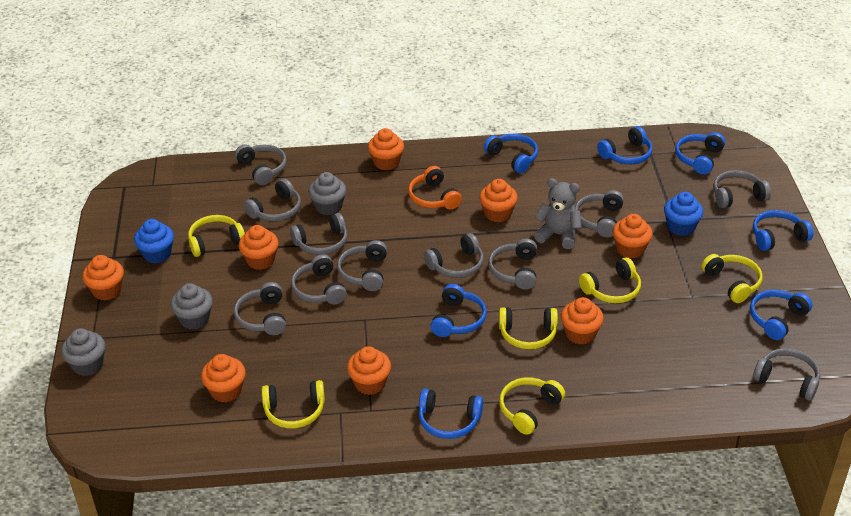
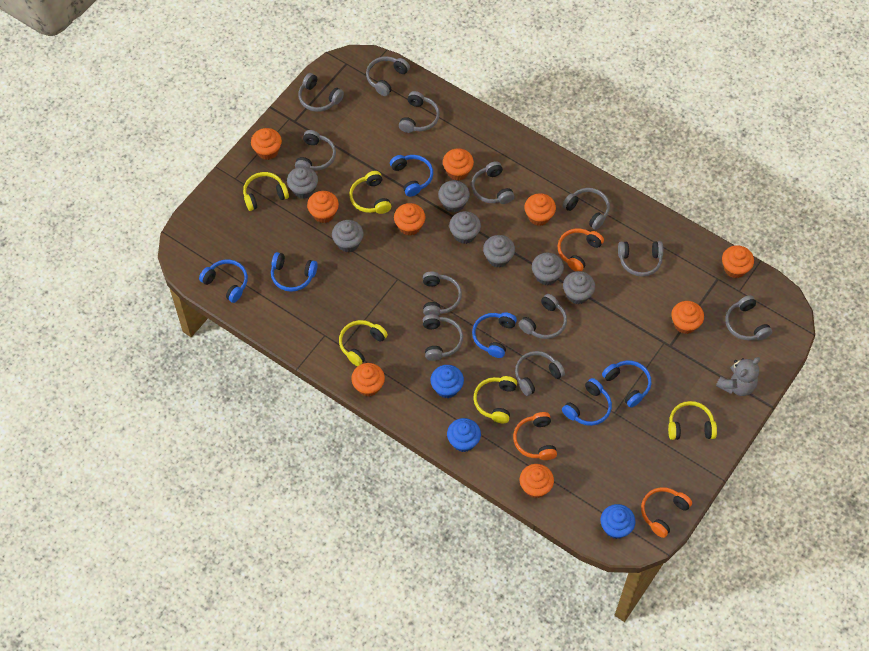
blue cupcake: [134,219,174,264] [664,192,703,236] = 2 -> [430,365,464,398] [447,418,481,452] [601,504,635,539] = 3
blue headphones: [419,389,483,439] [430,284,487,337] [484,134,538,173] [597,126,653,164] [675,132,725,174] [750,290,813,340] [753,210,813,251] = 7 -> [199,260,248,303] [271,252,318,292] [390,155,433,197] [472,312,517,358] [562,378,612,426] [602,360,651,408] = 6
grey cupcake: [61,328,105,376] [170,283,213,330] [308,172,346,215] = 3 -> [287,167,318,199] [332,220,364,252] [438,180,470,213] [449,211,481,244] [483,235,515,267] [532,253,564,285] [563,271,595,304] = 7
grey headphones: [234,282,286,335] [235,144,287,185] [244,179,301,221] [290,213,347,255] [291,254,347,304] [337,240,387,291] [424,233,484,278] [488,239,537,290] [575,190,624,237] [713,170,771,208] [753,348,820,401] = 11 -> [295,130,336,171] [298,73,344,112] [366,56,410,96] [399,91,440,133] [423,271,462,316] [423,314,463,361] [471,161,514,204] [515,351,565,396] [519,294,567,339] [562,188,610,230] [618,241,663,277] [725,295,772,340] = 12
orange cupcake: [82,255,124,301] [201,354,246,402] [239,225,279,270] [347,346,391,395] [368,128,404,170] [479,179,518,222] [561,297,604,345] [612,214,653,259] = 8 -> [251,128,282,160] [307,191,339,223] [351,363,385,396] [394,203,426,236] [443,148,474,181] [520,464,554,498] [524,193,556,226] [671,301,704,334] [722,245,754,278] = 9
orange headphones: [408,166,462,209] = 1 -> [513,412,557,460] [558,228,604,272] [641,487,692,538] = 3
yellow headphones: [188,215,245,257] [262,380,325,429] [499,307,558,349] [499,377,565,435] [579,257,641,303] [701,254,762,303] = 6 -> [243,172,289,211] [339,320,388,366] [349,171,391,214] [473,376,517,423] [668,401,717,440] = 5

